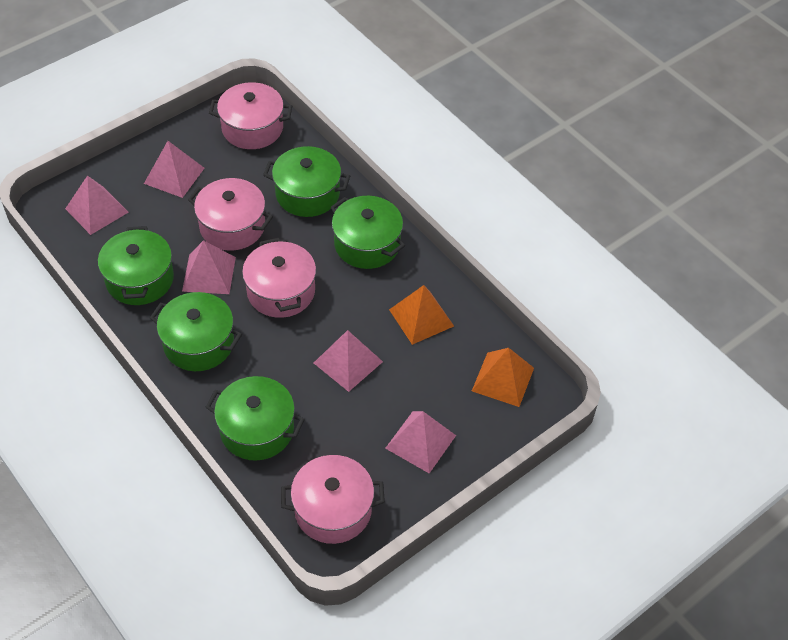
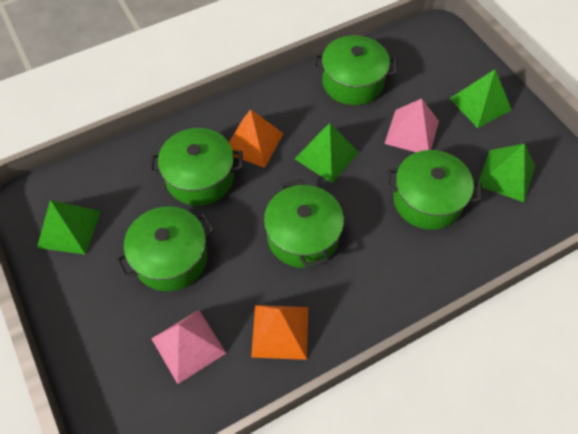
green pyramid: none = 0 -> [37,200,101,255] [295,123,359,183] [449,69,512,128] [478,144,535,202] = 4
pink pot: [188,178,273,251] [209,82,292,149] [242,238,316,318] [281,455,385,544] = 4 -> none = 0
pink pyramid: [65,175,129,235] [144,141,204,198] [182,240,236,294] [314,330,383,392] [385,411,456,473] = 5 -> [151,310,226,384] [384,98,439,152] = 2

